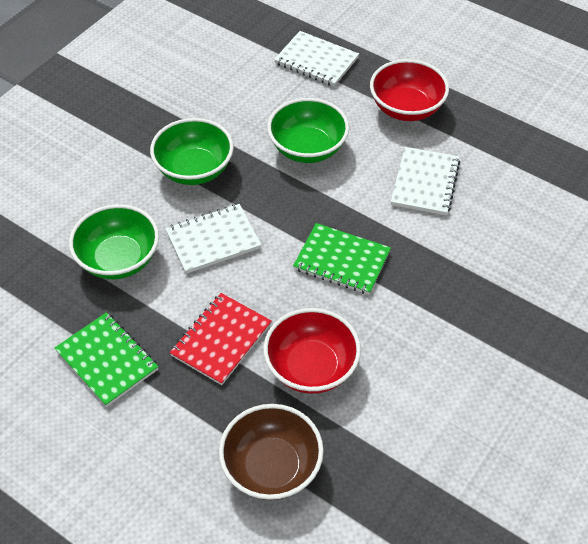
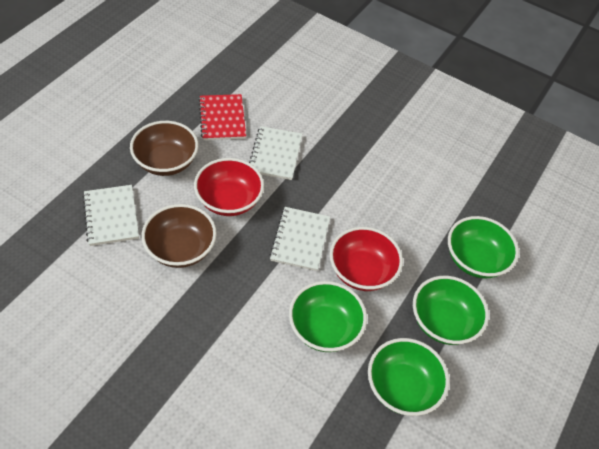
brown bowl: [219,404,324,500] = 1 -> [130,121,198,176] [141,204,217,268] = 2
green bowl: [69,204,159,279] [150,118,234,185] [267,98,349,163] = 3 -> [289,281,367,352] [368,338,449,416] [413,276,489,345] [448,216,519,278] = 4
green notebook: [55,312,159,407] [293,223,391,295] = 2 -> none = 0

